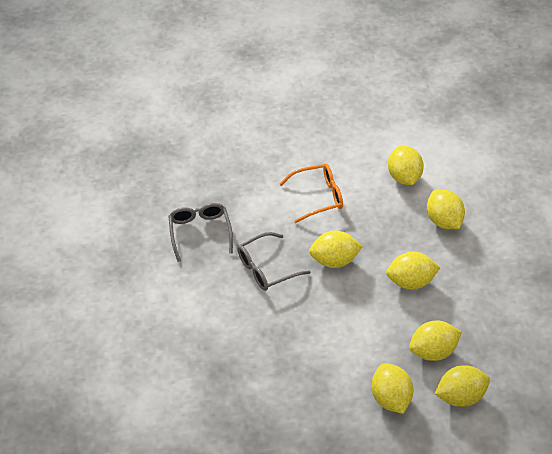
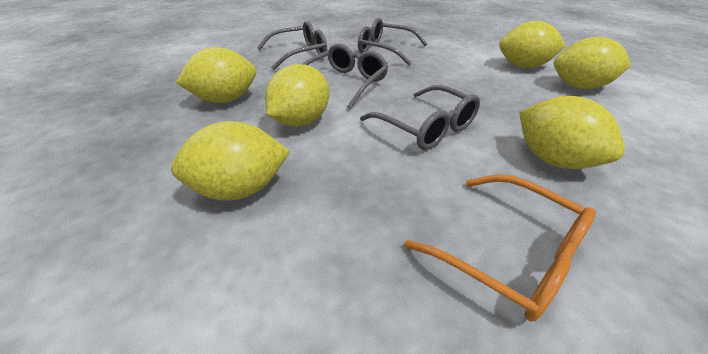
grey glasses: [168,203,233,262] [237,232,310,291] = 2 -> [257,21,327,70] [302,43,388,109] [358,18,427,65] [360,85,480,150] = 4
yellow lemon: [309,231,363,268] [372,363,413,414] [386,252,440,290] [388,146,424,185] [409,321,462,361] [427,189,465,229] [435,365,490,407] = 7 -> [171,121,290,200] [176,47,256,103] [265,64,329,127] [499,21,566,68] [519,96,625,169] [554,37,631,89] = 6

